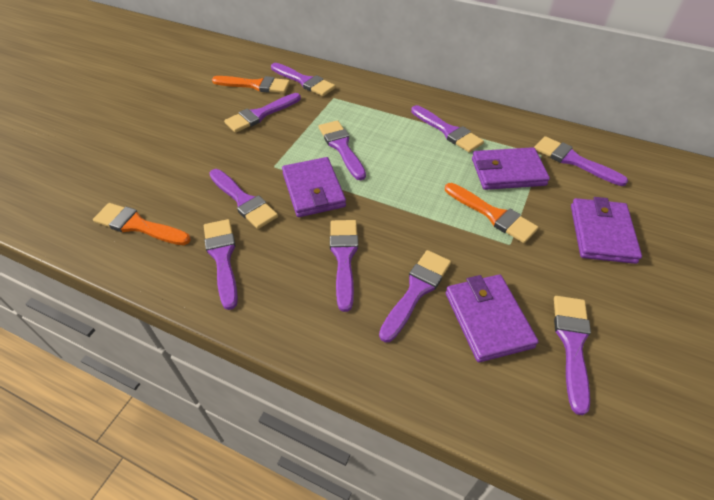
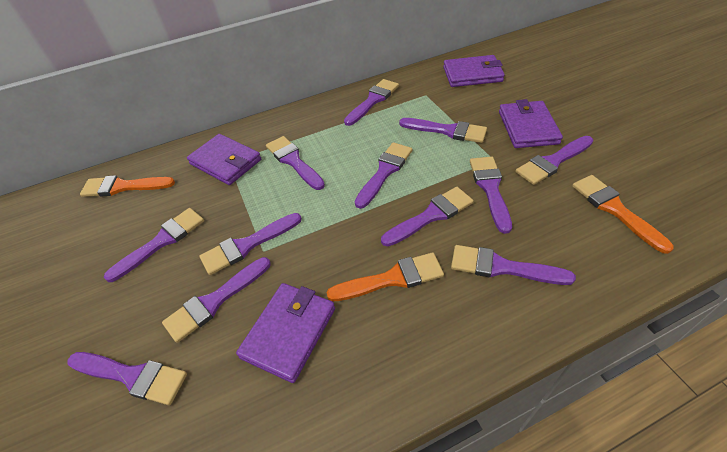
purple brush: [204,219,238,310] [209,169,278,229] [224,93,301,133] [271,63,335,96] [319,120,366,180] [330,220,358,312] [379,250,451,343] [411,105,484,153] [534,136,628,186] [554,296,591,415] = 10 -> [67,352,187,405] [104,208,204,282] [162,257,271,343] [199,213,302,275] [266,136,325,190] [344,79,399,126] [355,142,412,209] [381,187,474,246] [399,118,487,143] [451,245,576,285] [470,157,512,234] [516,136,593,185] = 12

